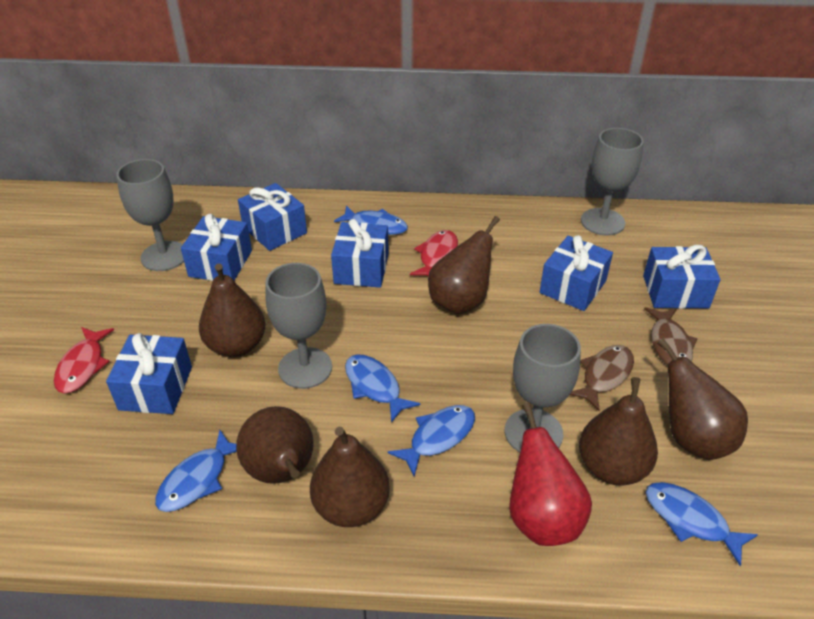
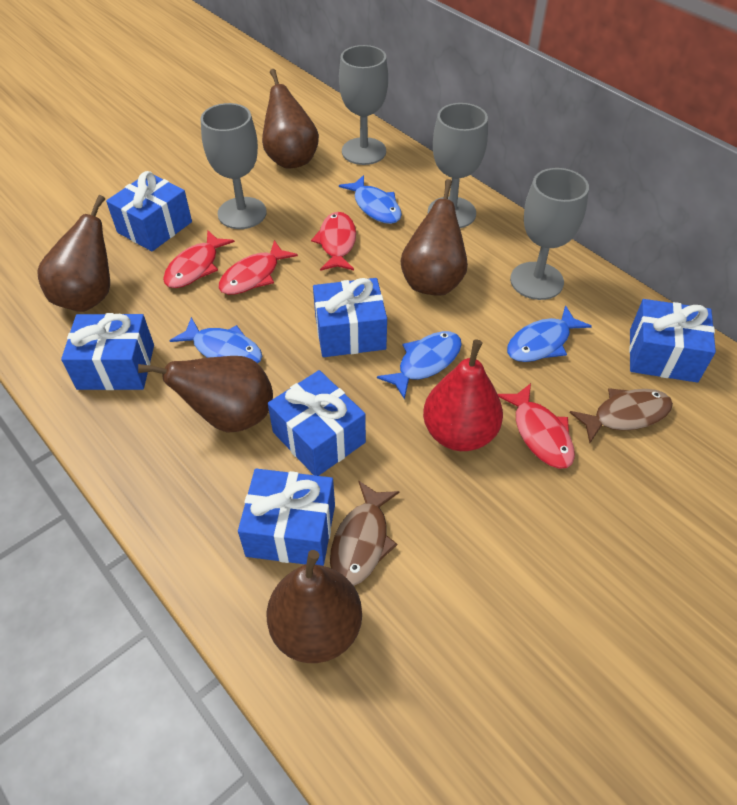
blue fish: [155,430,237,512] [334,205,408,235] [345,354,420,423] [388,405,475,476] [646,482,758,566] = 5 -> [169,317,262,363] [339,175,402,224] [377,331,462,400] [507,305,592,362] = 4
brown pear: [199,264,266,357] [236,406,314,484] [310,427,390,527] [428,216,500,314] [579,377,658,486] [657,338,748,460] = 6 -> [37,195,110,312] [138,356,273,433] [262,69,319,168] [267,550,362,663] [400,179,468,296] = 5
red fish: [54,327,114,393] [410,230,458,276] = 2 -> [163,231,235,288] [219,240,298,295] [311,212,356,271] [498,383,575,469] = 4

